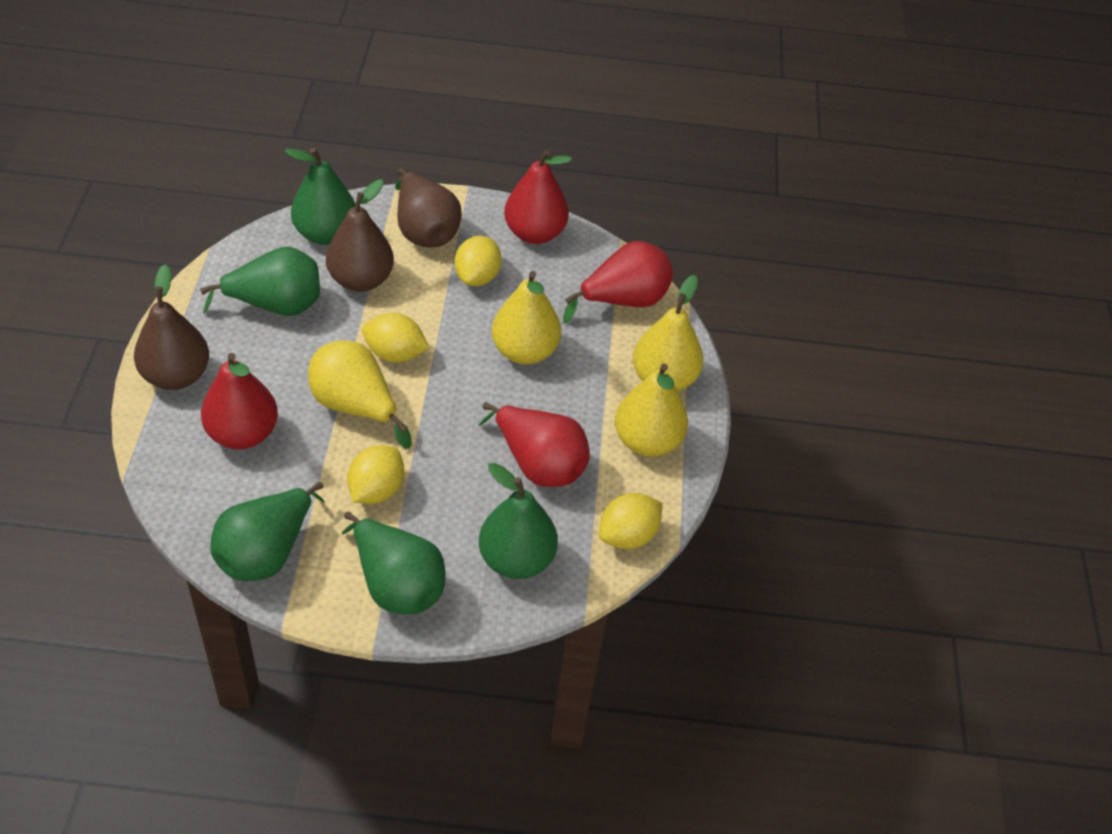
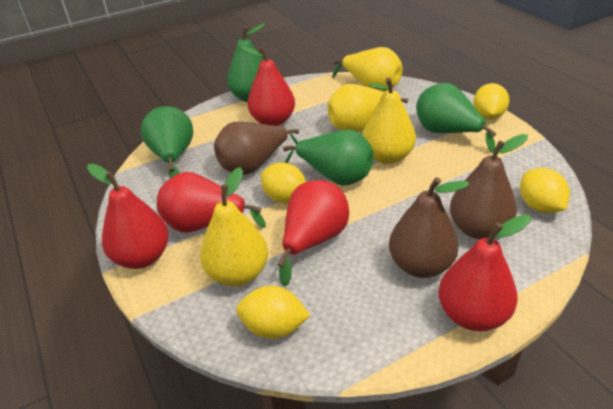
green pear: [200,247,320,316] [210,482,325,581] [285,148,356,245] [342,511,446,615] [479,463,558,579] = 5 -> [141,106,193,178] [227,24,265,102] [283,129,373,186] [416,83,497,153] = 4
red pear: [201,353,278,449] [479,402,590,487] [504,150,572,244] [563,241,673,323] = 4 -> [87,163,169,269] [157,172,266,233] [240,46,295,126] [278,180,349,286] [438,214,531,331] = 5

